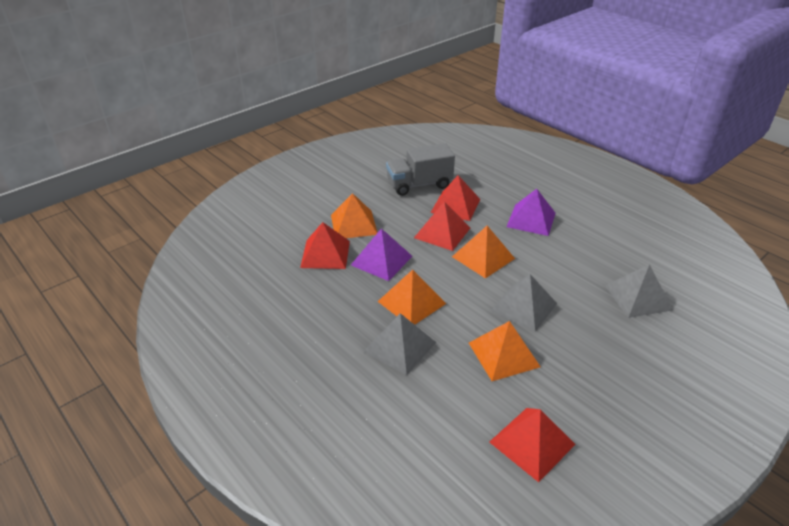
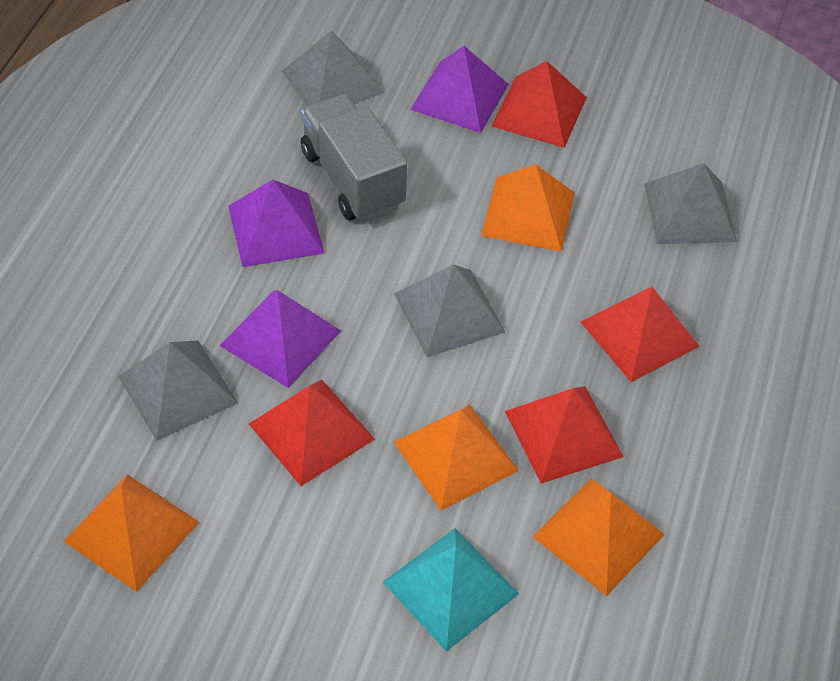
grey pyramid: [363,313,436,375] [491,274,557,332] [605,264,673,318] = 3 -> [118,340,238,441] [281,30,384,106] [394,264,505,357] [644,163,737,244] = 4
purple pyramid: [351,228,413,281] [507,189,556,236] = 2 -> [219,290,341,388] [228,179,324,267] [410,46,509,133] = 3
turquoise pyramid: none = 0 -> [383,528,519,652] = 1

